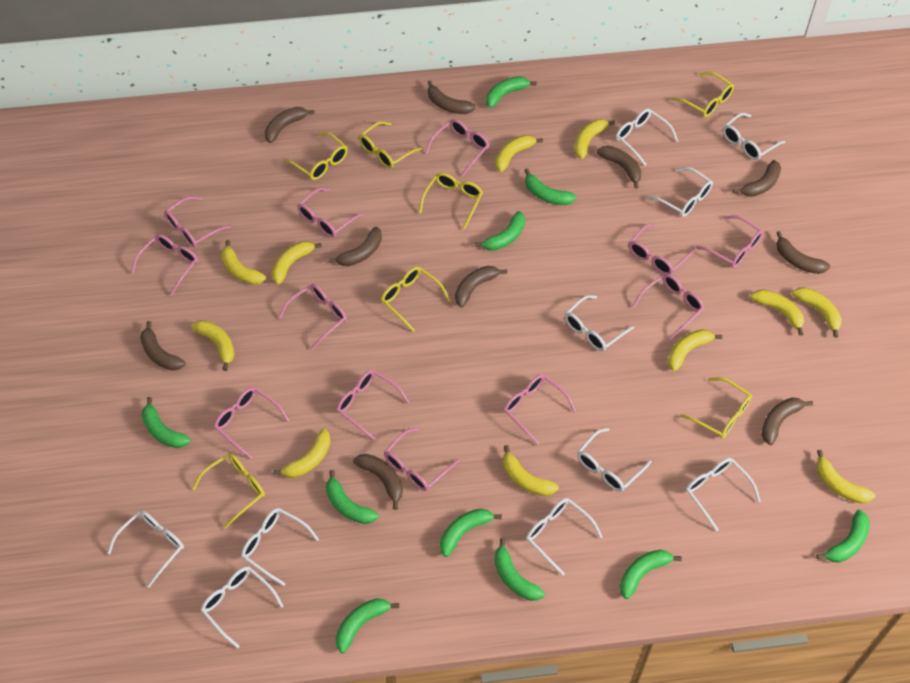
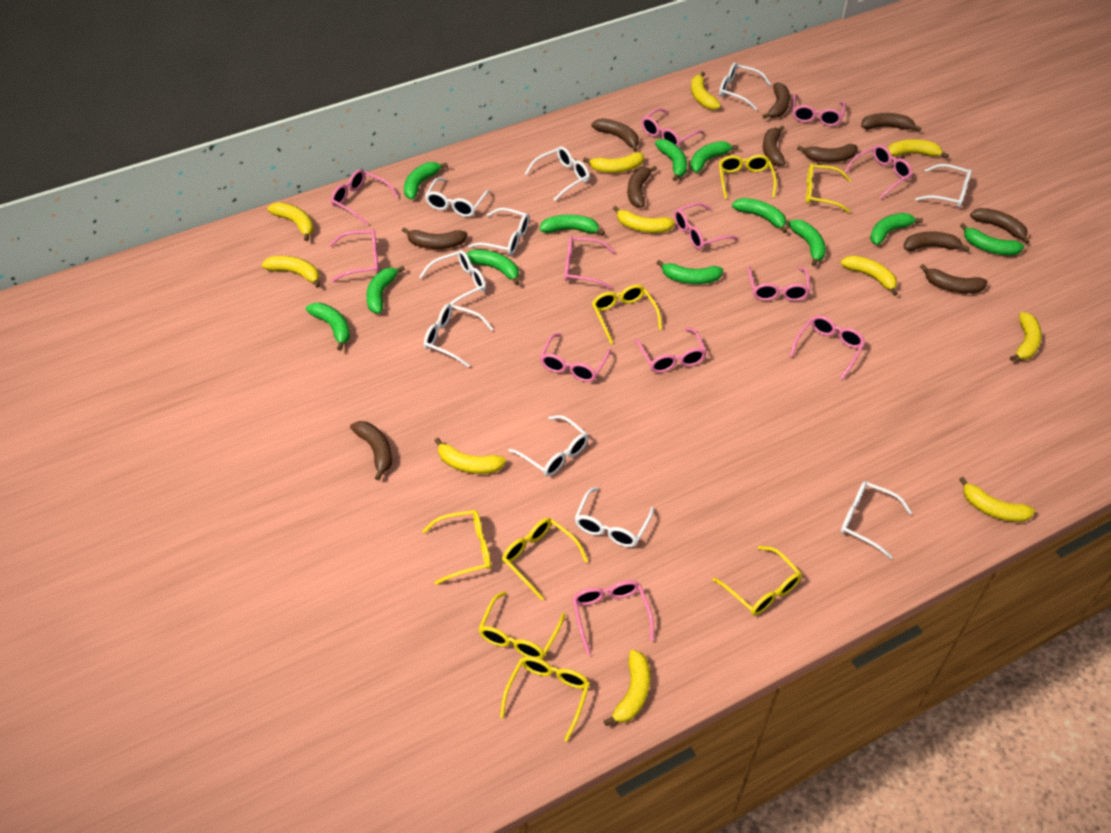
brown banana: [140,321,186,371] [265,107,315,143] [328,227,382,266] [353,454,403,510] [428,80,476,114] [455,266,507,307] [597,146,641,189] [733,160,781,197] [762,398,813,445] [776,231,830,274] = 10 -> [350,421,392,480] [402,227,467,249] [591,118,639,152] [627,166,657,208] [763,82,790,119] [763,125,786,166] [797,144,858,162] [861,113,921,131] [904,232,969,251] [920,264,988,293] [970,208,1029,244] = 11
green banana: [141,397,191,448] [326,470,378,524] [336,598,399,653] [440,508,502,557] [475,211,525,251] [486,76,537,108] [494,538,545,601] [524,168,577,205] [620,550,682,599] [816,510,870,563] = 10 -> [306,302,350,351] [366,266,405,314] [404,162,448,199] [467,249,520,285] [540,214,605,236] [655,139,687,181] [657,260,723,284] [690,141,739,173] [732,198,787,233] [788,219,826,266] [870,213,923,245] [960,223,1024,255] = 12
yellow glasses: [192,453,265,529] [284,132,348,180] [359,121,423,169] [381,267,451,332] [419,173,483,229] [671,72,734,117] [680,377,752,438] = 7 -> [422,510,491,585] [478,591,565,659] [500,656,590,742] [502,518,588,601] [592,285,662,344] [713,546,802,616] [719,155,777,199] [806,163,851,213] = 8

